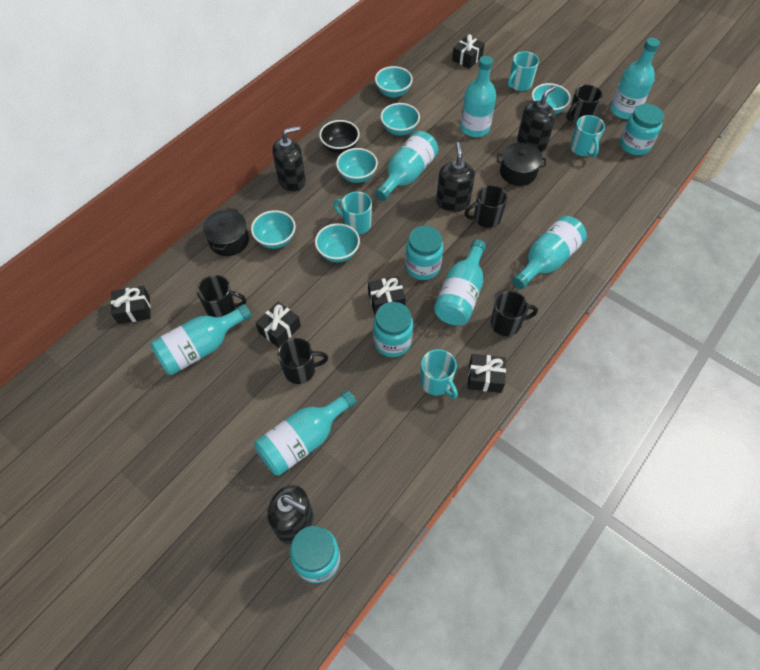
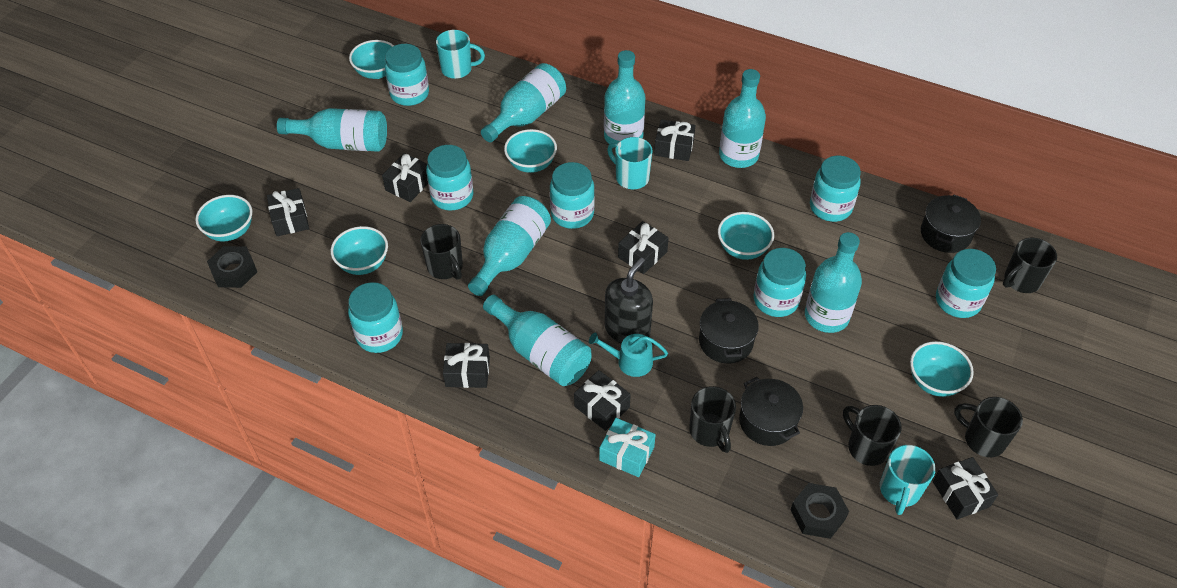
black bowl: [319,120,360,154] = 1 -> none = 0
black gift: [111,286,151,324] [256,302,301,348] [368,276,406,315] [452,34,485,69] [468,354,506,393] = 5 -> [267,188,309,236] [382,153,428,202] [443,343,490,388] [574,370,631,431] [618,221,669,274] [654,119,695,161] [933,457,998,520] = 7
black nut: none = 0 -> [207,246,257,288] [790,483,849,539] = 2
black pot: [203,208,249,256] [497,143,546,186] = 2 -> [699,298,759,364] [739,377,803,446] [921,195,981,253] = 3
black soap dispenser: [267,485,313,544] [272,126,306,192] [436,142,475,212] [517,85,556,152] = 4 -> [605,258,653,344] = 1
turquoise gift: none = 0 -> [599,418,656,477] = 1
turquoise jar: [290,526,340,583] [373,302,413,357] [405,226,443,280] [620,104,664,155] = 4 -> [348,282,403,353] [385,44,429,106] [426,145,473,211] [550,162,595,229] [753,248,806,317] [810,156,861,222] [936,249,996,318] = 7
turquoise mug: [333,192,372,235] [420,349,458,399] [508,51,539,91] [570,115,605,158] = 4 -> [436,30,485,79] [607,137,653,189] [880,445,936,515] = 3
turquoise watering can: none = 0 -> [589,332,668,377] = 1

